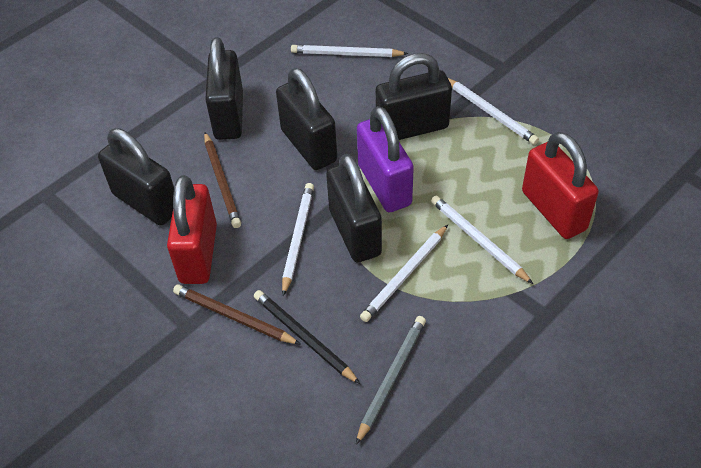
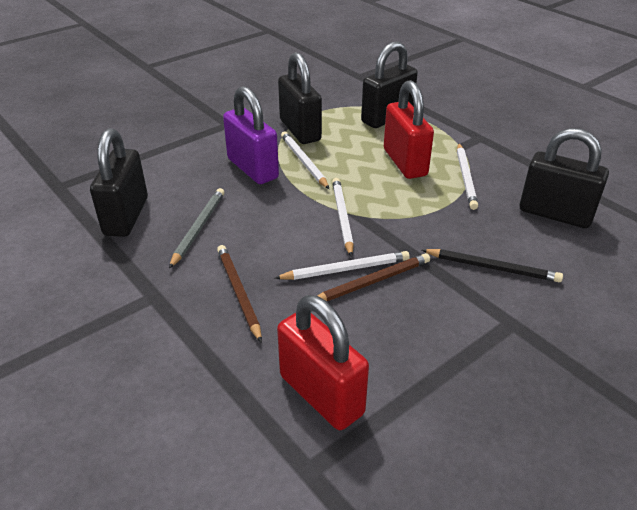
black padlock: [98,128,174,226] [205,37,243,140] [276,68,337,170] [326,154,382,262] [376,53,452,140] = 5 -> [90,128,148,237] [278,52,322,144] [361,42,418,128] [519,128,609,228] = 4
white pencil: [282,183,314,296] [291,45,408,57] [360,225,448,322] [431,196,533,284] [448,78,539,145] = 5 -> [275,251,410,280] [281,131,329,189] [332,178,354,257] [457,143,478,210] = 4

